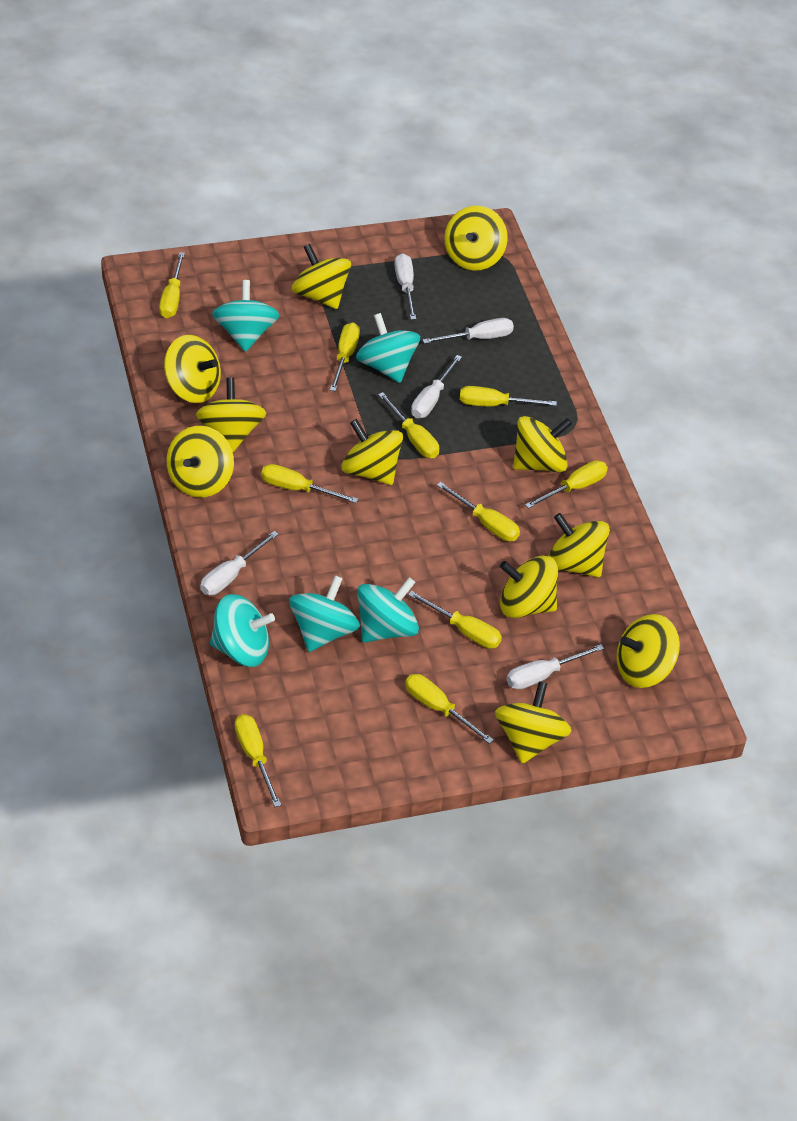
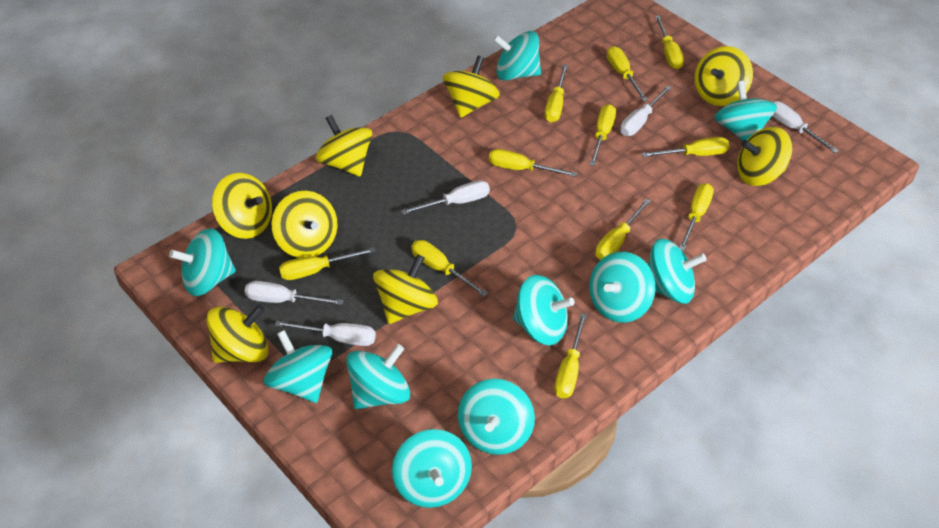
turquoise spinning top: [210,594,275,667] [212,280,279,352] [289,575,360,652] [356,313,420,383] [357,577,419,642] = 5 -> [169,228,236,296] [264,330,332,403] [346,344,410,409] [392,429,472,508] [458,379,535,455] [493,31,541,81] [513,275,575,345] [589,252,655,323] [648,239,707,304] [714,81,777,141] = 10
yellow screwdriver: [159,252,185,318] [235,714,281,807] [261,464,358,503] [330,323,360,391] [378,392,439,458] [405,674,494,744] [408,591,502,648] [437,482,520,541] [460,386,557,406] [525,460,608,509] = 10 -> [279,247,375,280] [411,240,488,297] [489,149,577,177] [545,64,568,122] [554,313,587,399] [589,104,616,166] [595,199,651,260] [607,46,648,101] [642,137,729,157] [655,15,684,69] [679,183,714,251] = 11
yellow spinning top: [164,335,221,403] [167,426,234,497] [196,378,266,452] [292,244,351,309] [341,419,403,485] [444,206,508,271] [495,681,572,764] [500,556,558,618] [513,416,572,472] [548,513,610,577] [616,614,680,688] = 11 -> [206,305,269,363] [212,173,272,239] [271,191,338,258] [316,115,372,177] [373,255,438,324] [443,56,500,118] [694,46,753,106] [737,127,792,186] = 8

